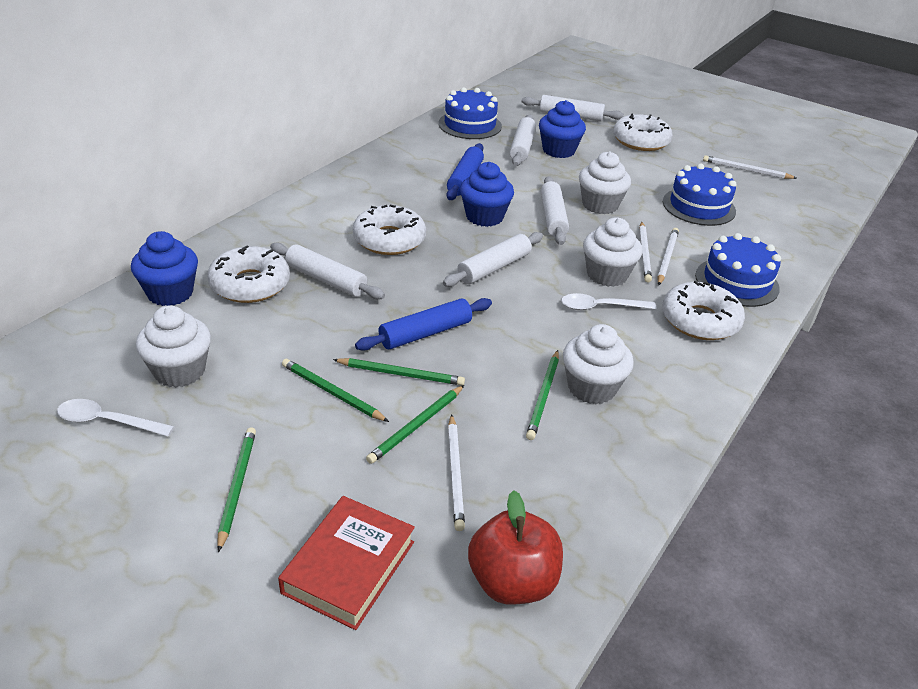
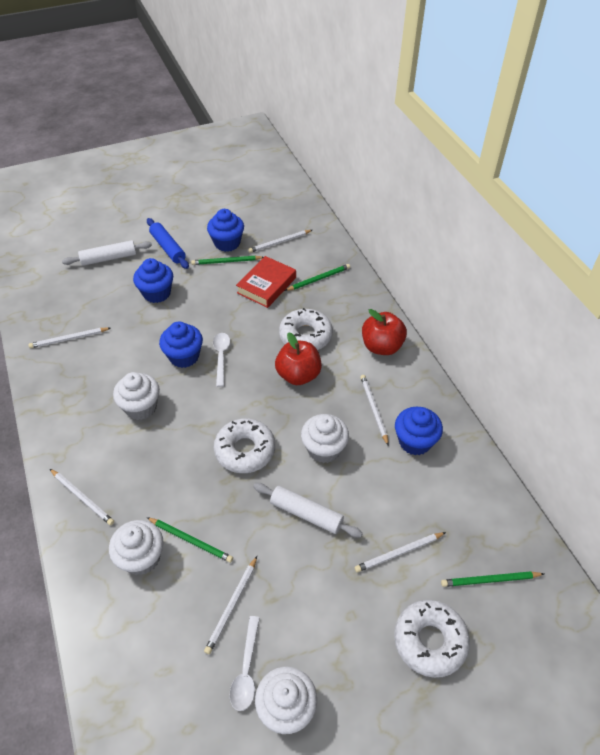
blue cake: [438,87,502,139] [663,164,737,226] [695,233,781,307] = 3 -> none = 0
blue cupcake: [131,231,198,306] [460,162,514,227] [539,100,586,158] = 3 -> [133,258,173,303] [159,321,203,368] [207,209,244,252] [395,407,443,455] = 4
blue rolling pin: [355,298,492,351] [446,143,484,200] = 2 -> [147,218,189,269] = 1
green pencil: [217,427,256,552] [282,359,389,422] [333,358,465,386] [366,385,464,464] [526,350,559,440] = 5 -> [146,517,233,563] [191,256,264,265] [285,264,350,291] [441,571,544,587] = 4
red apple: [468,490,563,605] = 1 -> [275,332,322,385] [362,309,407,355] = 2
white donut: [207,245,290,303] [353,205,426,255] [613,114,673,151] [662,281,745,340] = 4 -> [214,418,275,473] [279,308,333,350] [394,600,470,678] = 3
white pencil: [448,414,465,531] [639,221,652,282] [657,228,679,285] [703,155,797,179] = 4 -> [29,328,110,348] [50,469,114,525] [204,556,257,654] [248,230,312,253] [355,532,446,573] [360,375,389,446] = 6
white rolling pin: [270,242,385,300] [443,232,543,287] [510,115,536,166] [521,95,624,122] [541,176,569,245] = 5 -> [62,240,152,266] [253,483,363,538] = 2

